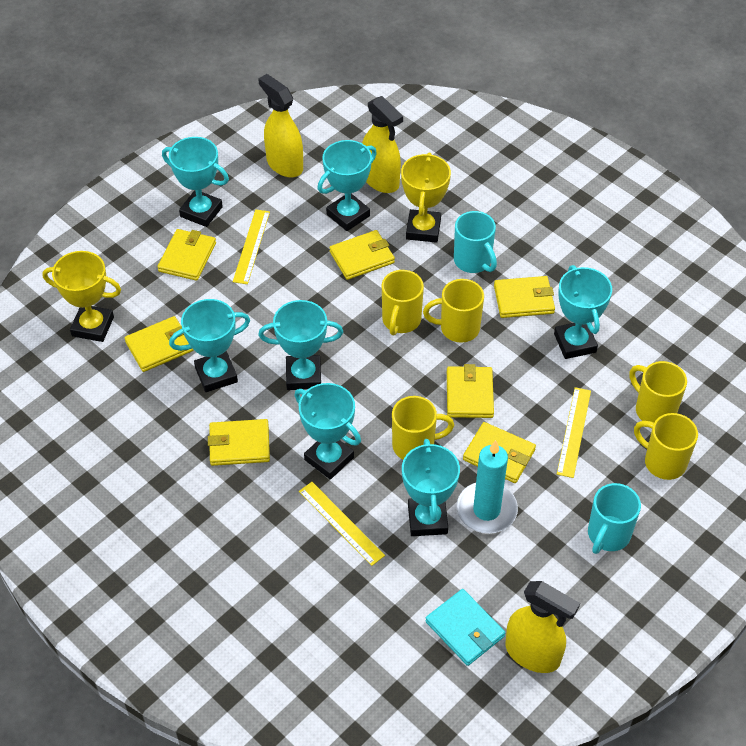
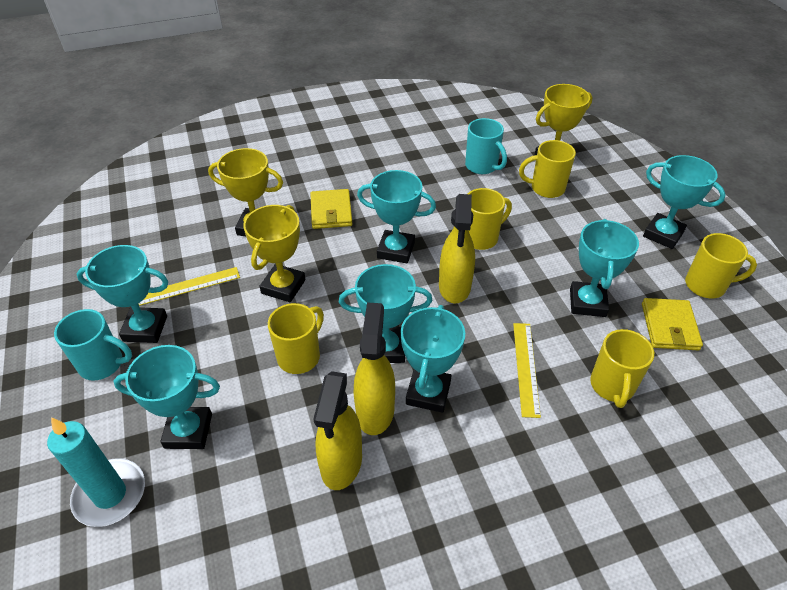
turquoise wallet: [425,589,505,666] = 1 -> none = 0
yellow ruler: [233,210,270,284] [299,482,385,566] [557,387,591,478] = 3 -> [138,267,240,306] [513,323,541,418] = 2
yellow trophy: [42,251,121,342] [401,153,451,243] = 2 -> [208,148,283,236] [243,205,306,302] [535,84,593,155] = 3
yellow wallet: [125,316,193,372] [157,229,216,281] [208,419,270,466] [329,230,395,280] [447,364,494,418] [463,422,536,483] [494,276,555,318] = 7 -> [310,189,352,229] [642,298,703,351] = 2

